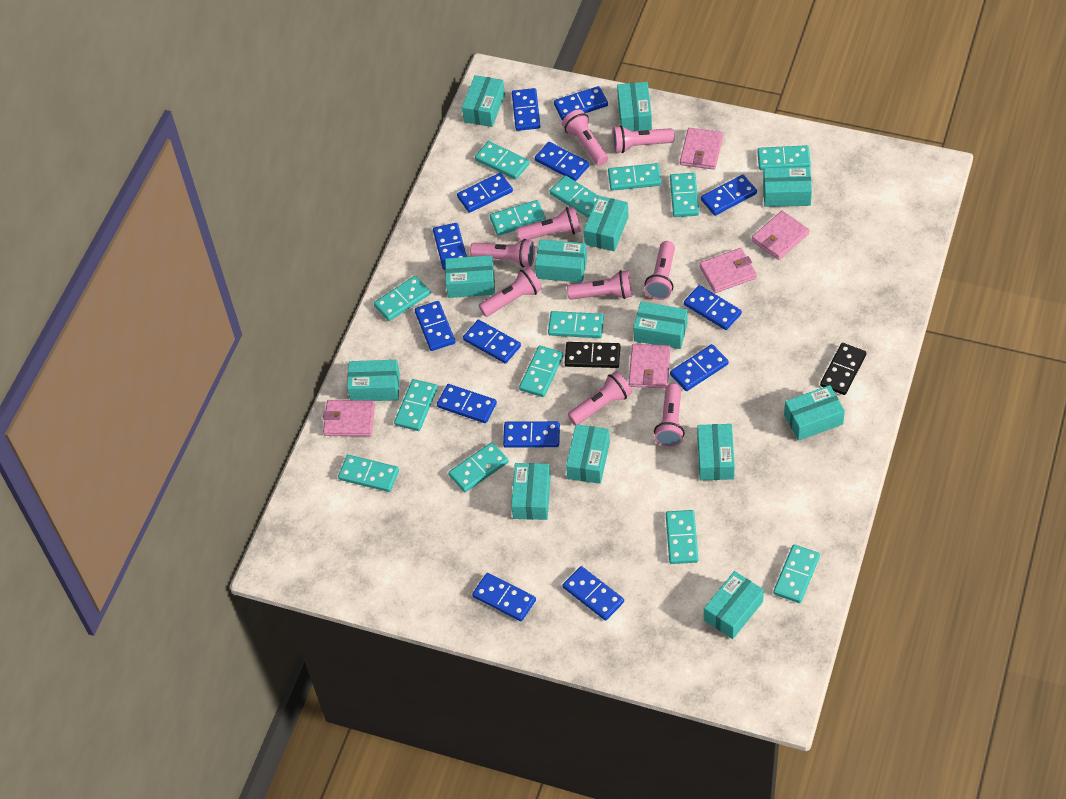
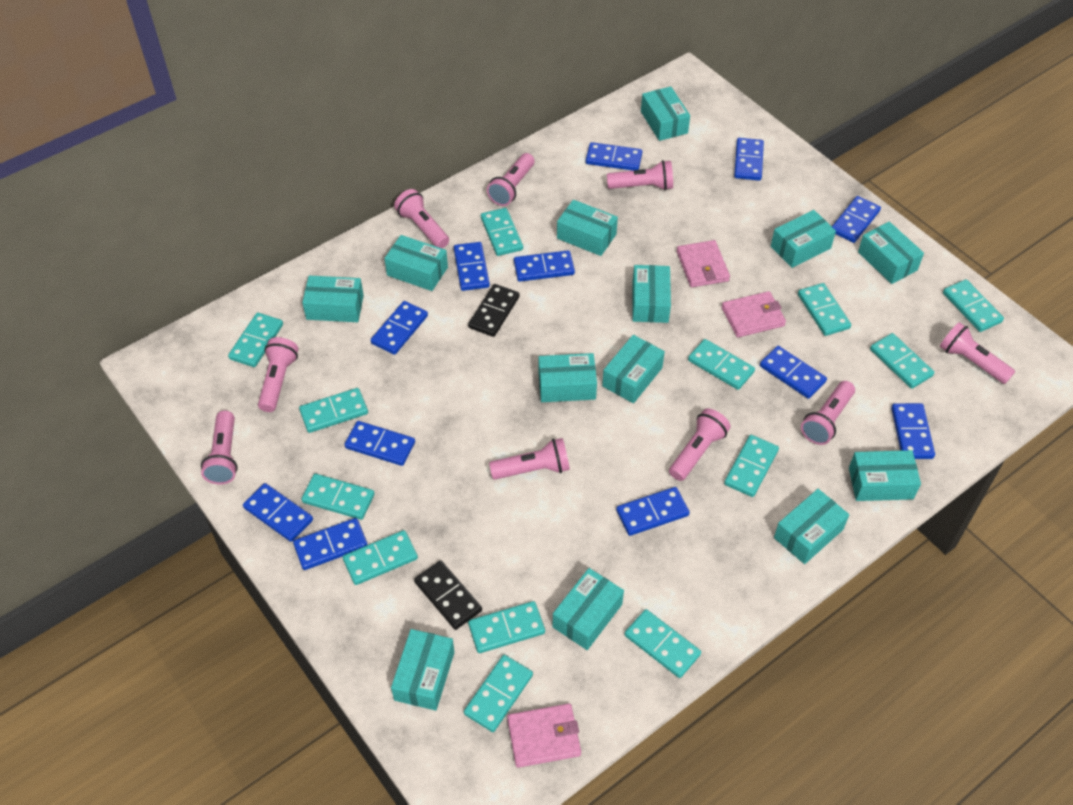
blue domino: [415,301,455,351] [433,223,467,270] [437,384,497,423] [457,173,513,213] [463,320,521,364] [472,573,536,621] [503,421,560,448] [512,88,540,131] [535,142,589,181] [554,86,608,120] [563,566,624,620] [670,344,729,391] [684,285,742,330] [701,175,757,216] = 14 -> [243,483,313,542] [293,518,368,570] [344,421,415,466] [371,301,428,355] [454,242,490,291] [514,251,575,282] [586,142,642,171] [616,487,690,536] [734,138,764,181] [760,346,827,399] [832,196,881,243] [891,403,935,459] = 12
pink wallet: [323,400,375,436] [629,344,670,388] [680,128,723,170] [699,248,757,293] [752,211,809,260] = 5 -> [507,703,581,768] [677,240,730,287] [722,291,786,338] = 3
turquoise domino: [338,455,399,492] [374,276,431,321] [394,379,438,431] [448,442,509,492] [475,141,530,180] [490,200,546,236] [519,346,563,397] [548,311,604,338] [550,176,598,218] [608,163,662,191] [666,510,698,564] [670,173,699,217] [757,145,811,170] [773,544,820,603] = 14 -> [228,313,283,367] [299,388,368,433] [301,474,375,520] [343,530,418,585] [464,655,533,732] [468,601,545,653] [481,208,523,256] [624,609,701,678] [688,339,755,390] [724,435,779,497] [798,283,851,336] [870,333,934,389] [943,279,1004,332] = 13

